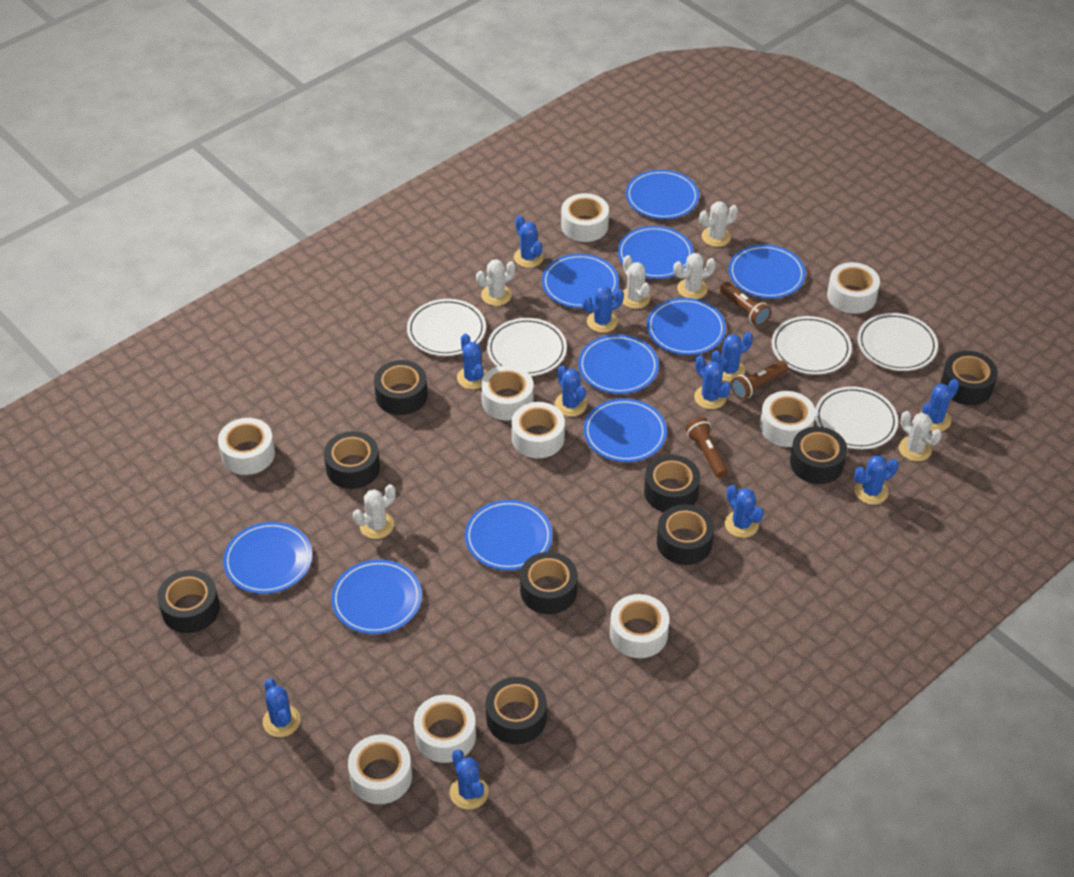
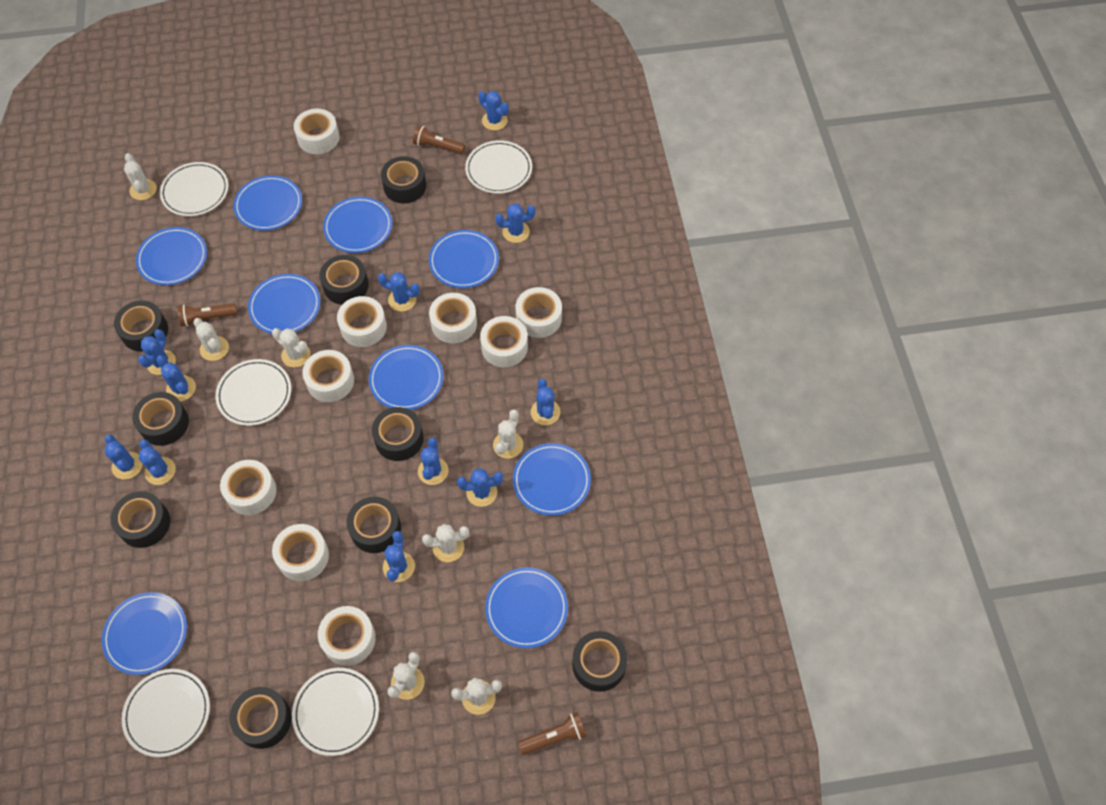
blue plate: [223,522,312,594] [331,559,422,634] [465,500,553,570] [542,254,619,308] [578,334,659,394] [584,398,667,462] [618,226,694,279] [626,170,699,219] [647,298,726,355] [729,244,806,298] = 10 -> [102,592,187,675] [136,227,207,285] [233,175,302,231] [248,274,321,334] [323,197,392,253] [369,345,444,410] [429,230,499,288] [485,567,568,648] [513,443,591,515] = 9
white cactus: [353,484,396,539] [476,259,516,306] [622,255,650,309] [673,253,716,299] [699,201,738,247] [899,411,942,461] = 6 -> [124,153,157,200] [193,318,229,361] [272,328,310,367] [387,651,425,700] [422,524,469,562] [451,678,502,715] [493,410,523,459] = 7

